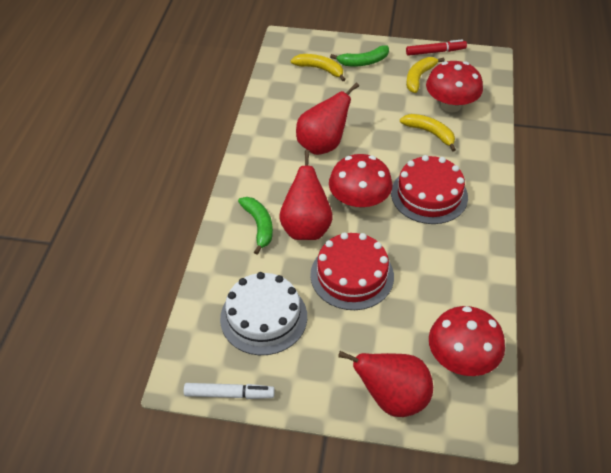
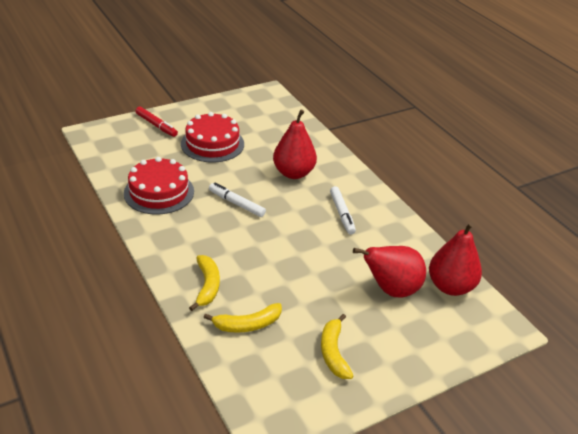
green banana: [238,197,273,255] [330,45,389,67] = 2 -> none = 0
red mushroom: [329,154,392,211] [426,61,483,112] [429,306,505,376] = 3 -> none = 0
white cake: [220,272,307,355] = 1 -> none = 0
white marker: [184,383,275,399] = 1 -> [209,183,266,217] [330,186,356,235] = 2

